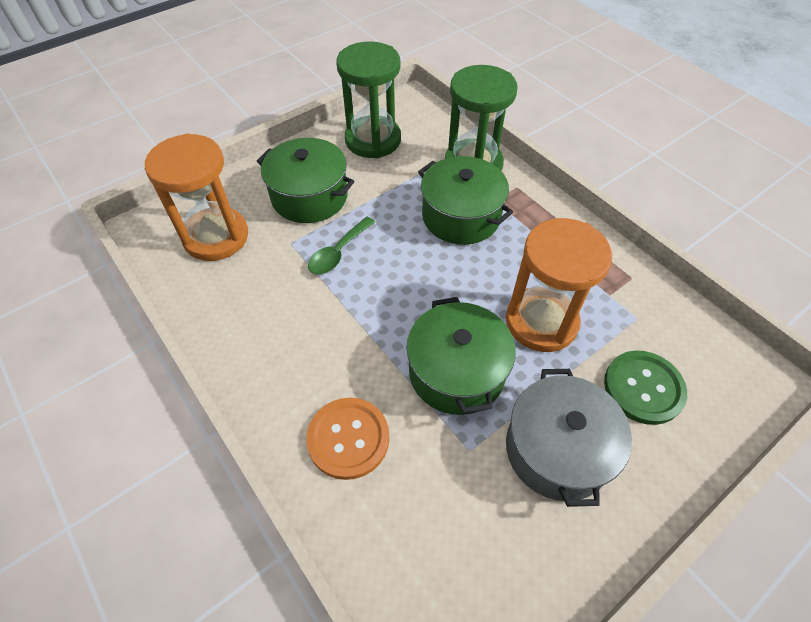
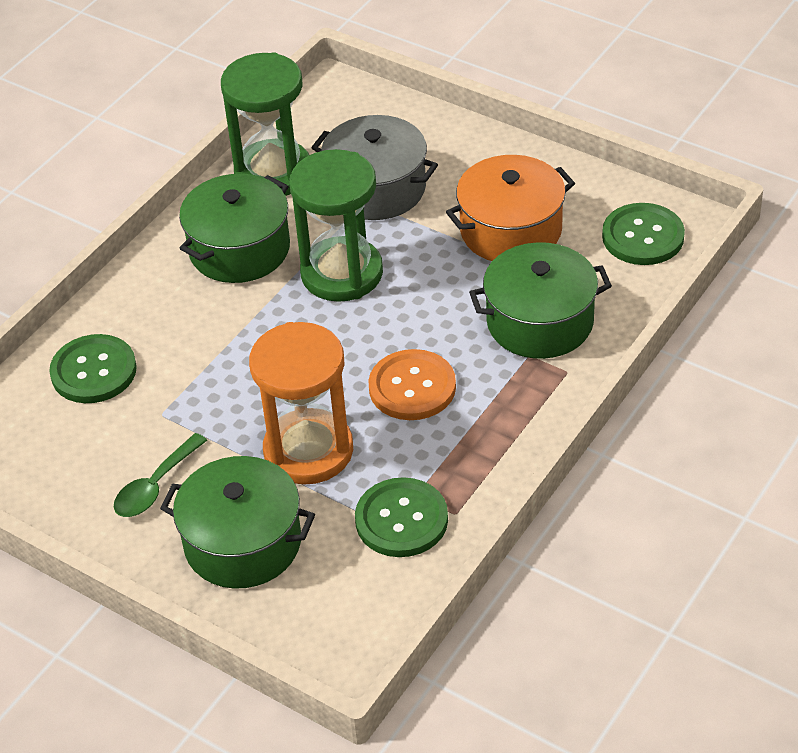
green button: [604,351,687,425] = 1 -> [49,334,137,403] [355,477,448,557] [602,203,685,265] = 3
orange hourglass: [145,133,248,261] [506,218,612,352] = 2 -> [249,322,353,485] = 1
orange pot: none = 0 -> [446,155,575,261] = 1

